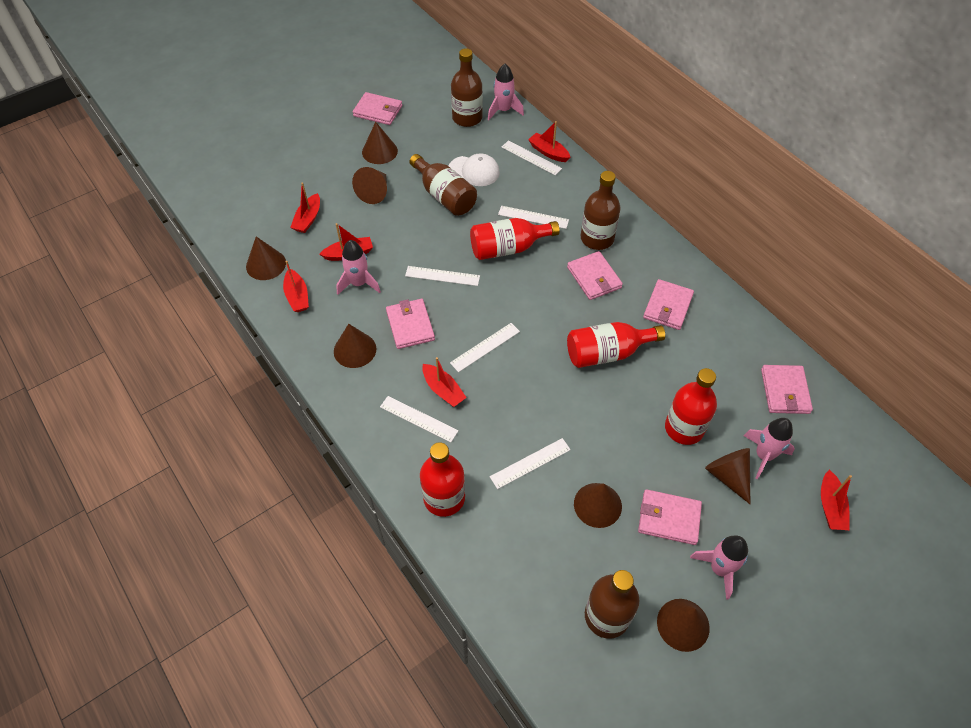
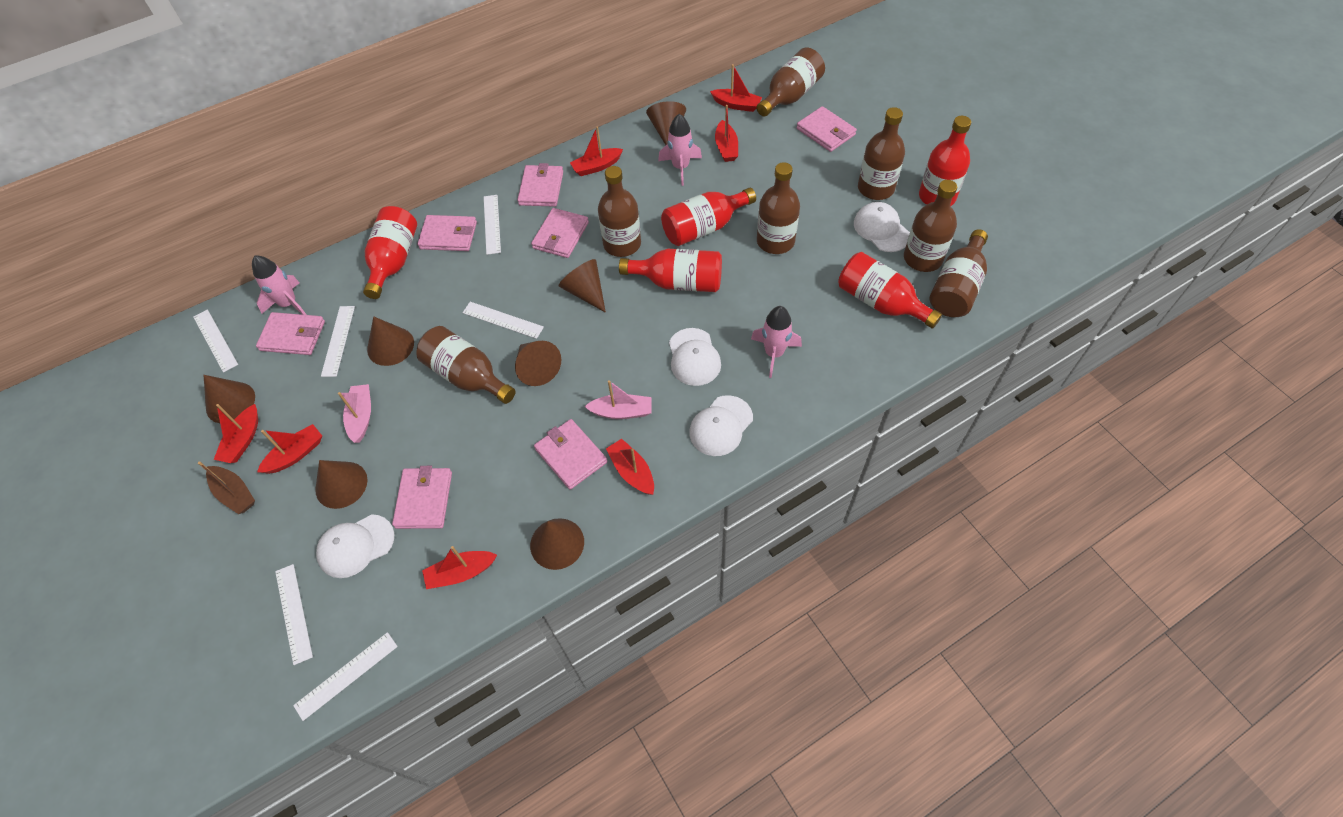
brown boat: none = 0 -> [198,461,255,514] = 1
brown bottle: [410,154,477,216] [451,48,483,127] [581,171,621,250] [585,570,639,639] = 4 -> [416,326,516,404] [598,166,641,257] [757,47,825,117] [757,162,800,254] [858,107,905,200] [904,180,957,272] [930,229,988,317] = 7
pink boat: none = 0 -> [338,384,371,443] [584,380,652,419] = 2
pink rocket: [336,240,381,295] [488,64,524,120] [690,536,748,600] [744,418,795,479] = 4 -> [252,256,306,315] [658,114,702,186] [751,306,802,378] = 3
pink wallet: [353,92,402,125] [386,299,435,349] [567,251,623,300] [638,489,702,545] [643,279,694,330] [761,365,813,414] = 6 -> [256,312,325,355] [392,466,452,529] [417,215,477,251] [517,163,563,207] [531,208,589,258] [534,419,607,490] [797,106,857,152] = 7
red boat: [283,261,309,312] [290,182,320,233] [319,223,373,261] [422,357,467,407] [528,121,571,162] [821,470,852,530] = 6 -> [213,404,258,463] [257,424,322,474] [422,546,497,589] [570,126,623,176] [606,439,654,495] [710,64,762,112] [715,105,738,162] = 7
red bottle: [420,442,465,517] [470,218,560,260] [567,322,665,368] [665,368,717,445] = 4 -> [363,206,417,299] [619,249,722,292] [661,188,756,246] [838,252,942,329] [919,116,971,206] = 5
white cap: [449,153,500,186] = 1 -> [316,514,394,578] [669,328,721,386] [689,395,753,456] [854,202,910,252] = 4

